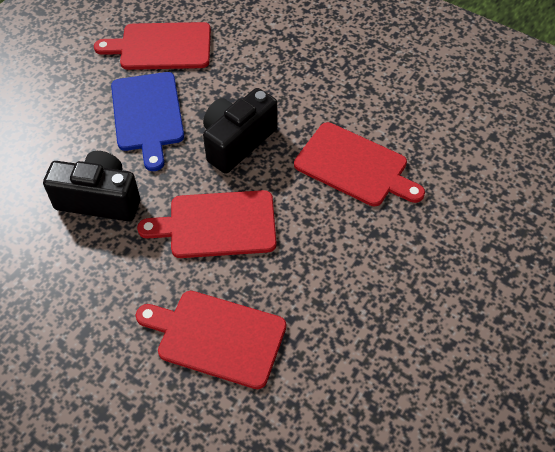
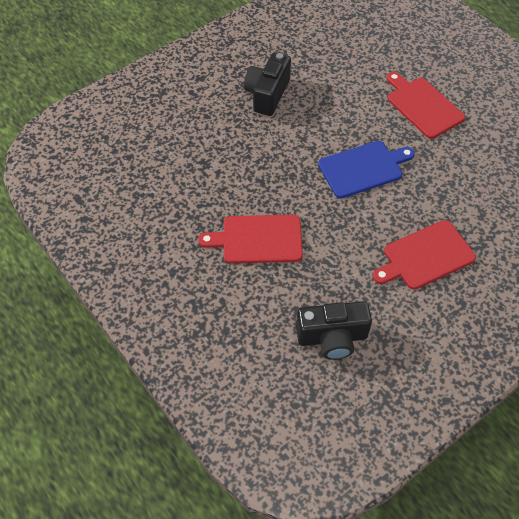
red cutting board: [94,22,211,70] [136,291,286,389] [137,190,276,258] [294,122,425,206] = 4 -> [198,215,303,263] [373,220,476,290] [387,72,465,139] = 3

